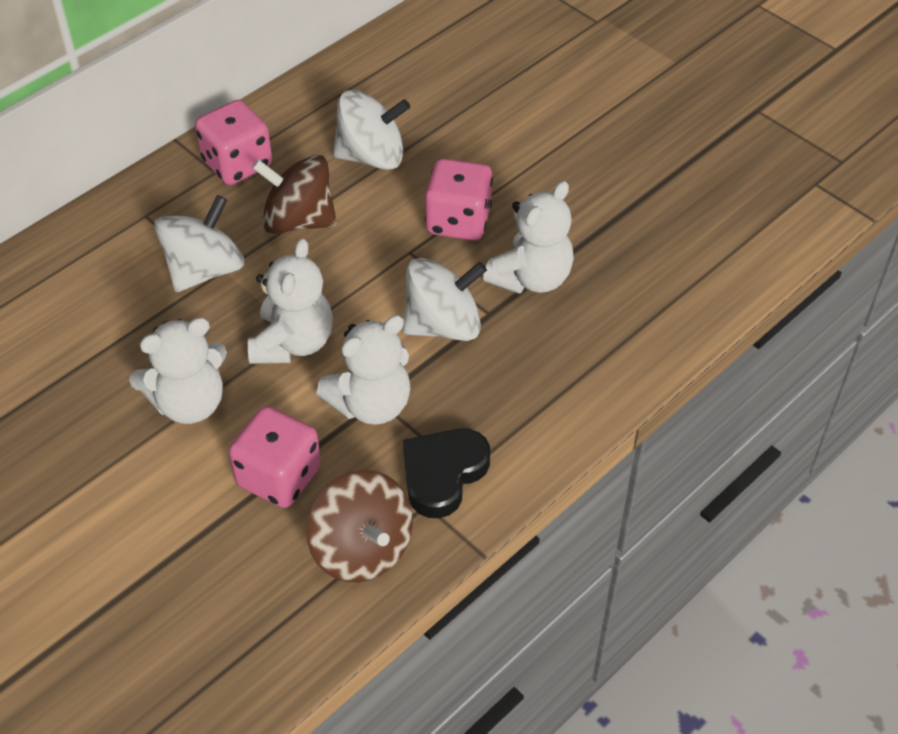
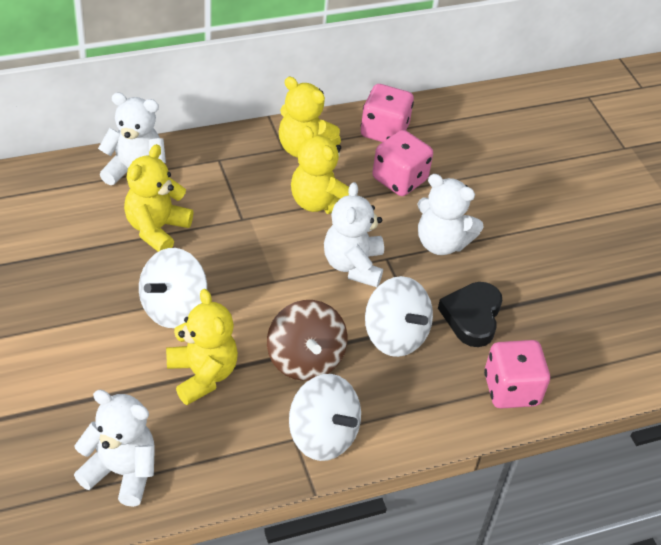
brown spinning top: [252,155,337,234] [306,470,413,582] = 2 -> [267,300,348,381] = 1
yellow teddy bear: none = 0 -> [124,144,193,252] [166,289,238,405] [279,77,341,158] [291,126,349,214] = 4

